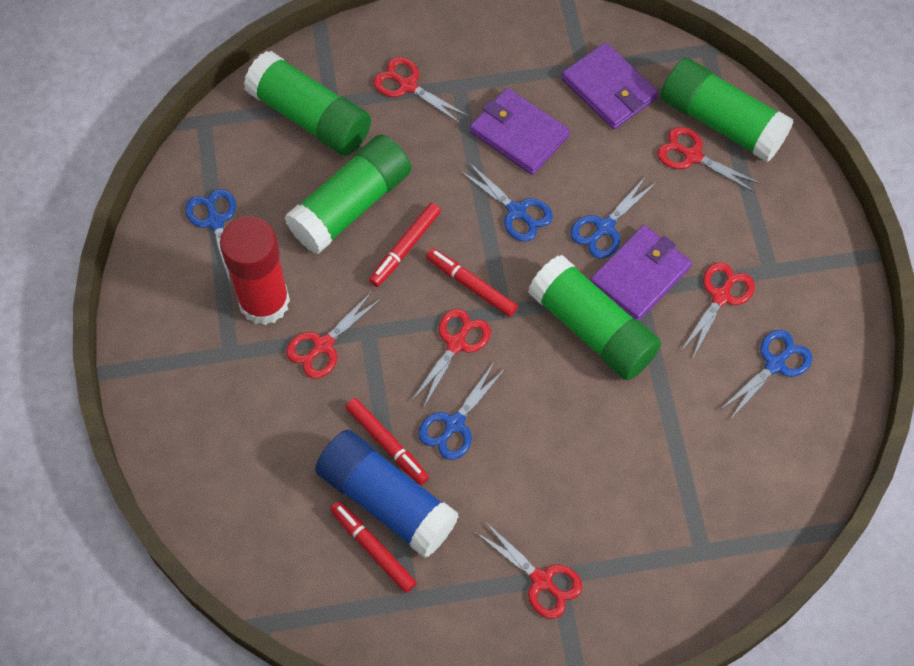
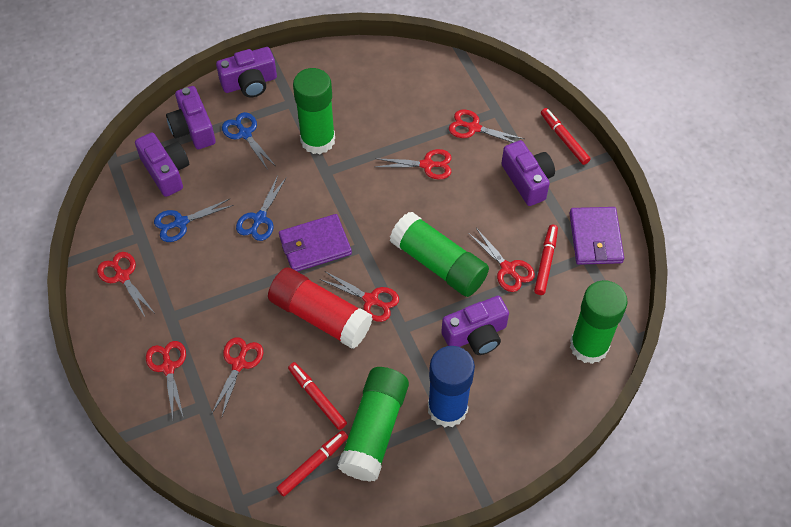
blue scissors: [185,189,236,282] [418,361,506,460] [459,163,553,242] [570,176,657,259] [720,330,812,420] = 5 -> [154,199,234,242] [222,112,275,170] [236,176,287,241] = 3
purple camera: none = 0 -> [135,133,189,197] [166,86,216,149] [216,47,277,97] [441,296,509,355] [501,140,555,206] = 5
purple wallet: [470,88,570,175] [562,42,658,129] [590,225,692,321] = 3 -> [279,214,352,272] [569,207,624,265] = 2
red scissors: [286,291,382,379] [373,57,469,124] [411,309,491,407] [475,523,582,619] [657,127,761,193] [681,262,755,358] = 6 -> [97,252,154,317] [146,341,186,419] [211,337,263,416] [320,271,399,322] [375,149,451,180] [449,109,524,143] [468,228,535,292] = 7

